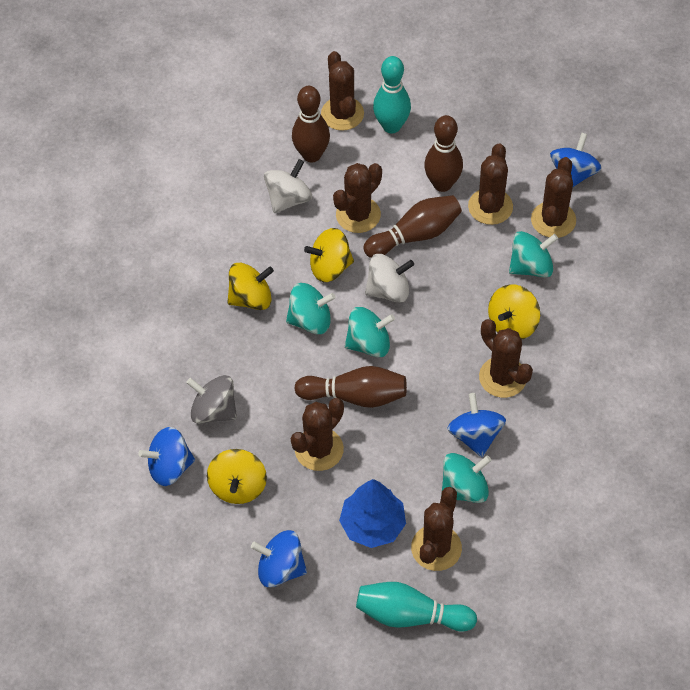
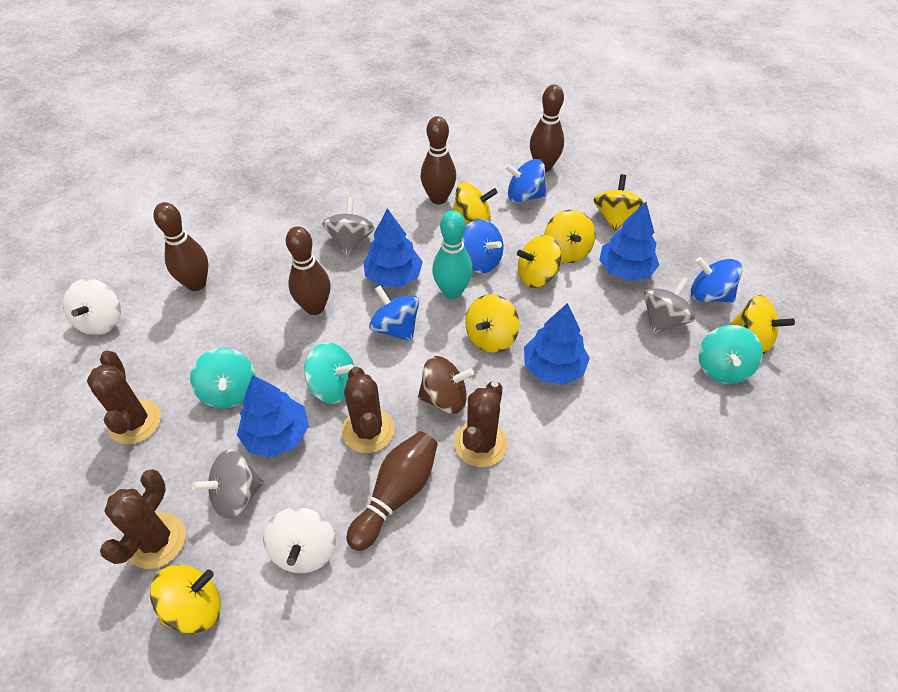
blue tree: [339,479,406,548] = 1 -> [237,375,309,457] [363,208,423,287] [524,303,590,385] [599,202,659,281] = 4
brown bowling pin: [292,86,330,162] [294,366,407,408] [363,195,462,258] [424,115,463,192] = 4 -> [153,202,208,291] [286,226,330,315] [347,431,438,551] [421,116,456,204] [530,84,564,172] = 5
brown cactus: [291,398,344,471] [321,51,364,131] [333,163,382,233] [411,487,462,571] [468,143,513,225] [479,319,533,398] [531,157,576,238] = 7 -> [87,351,161,444] [100,469,186,569] [342,367,395,453] [454,381,508,467] = 4
brown spinning top: none = 0 -> [418,356,474,414] = 1
grey spinning top: [186,375,237,424] = 1 -> [192,449,264,520] [322,197,375,256] [643,277,696,334] = 3
turquoise bowling pin: [356,582,477,632] [373,56,411,133] = 2 -> [432,211,473,299] = 1
turquoise spinning top: [286,283,336,334] [345,307,395,357] [441,453,492,503] [509,231,558,278] = 4 -> [190,348,255,408] [304,342,355,404] [698,325,763,384] = 3
yellow spinning top: [207,449,267,504] [227,263,274,310] [304,228,354,282] [488,284,540,340] = 4 -> [150,565,221,634] [453,182,498,224] [465,294,519,353] [517,235,561,288] [544,210,596,263] [594,174,645,232] [729,295,795,353] = 7

